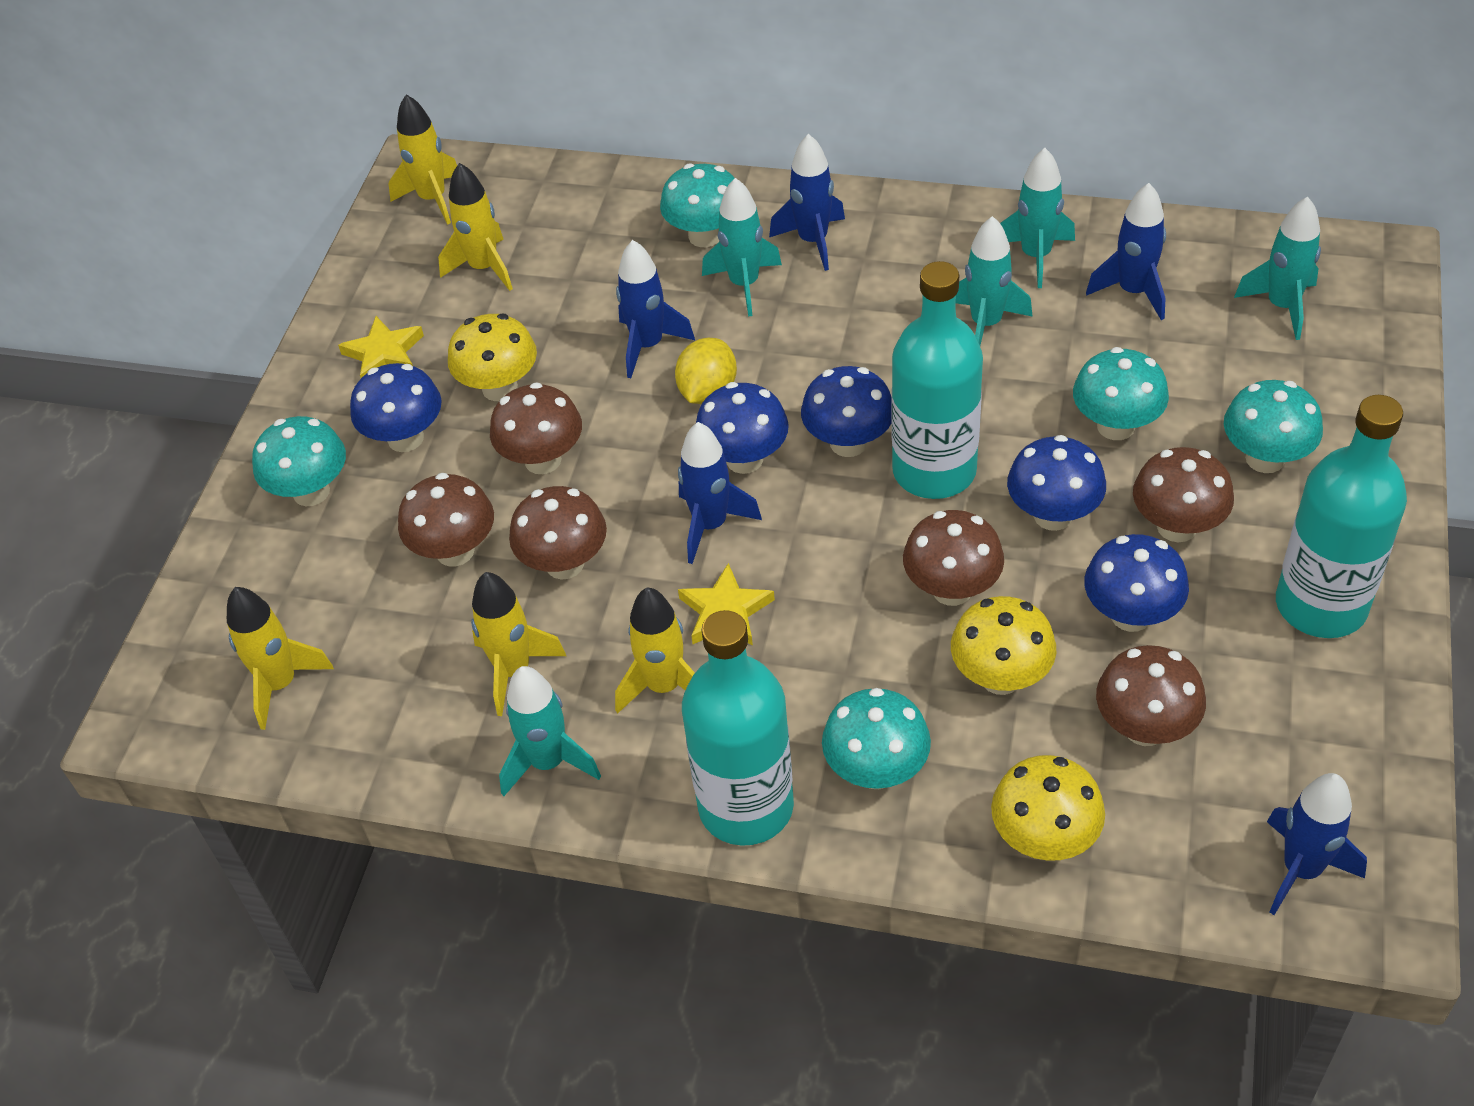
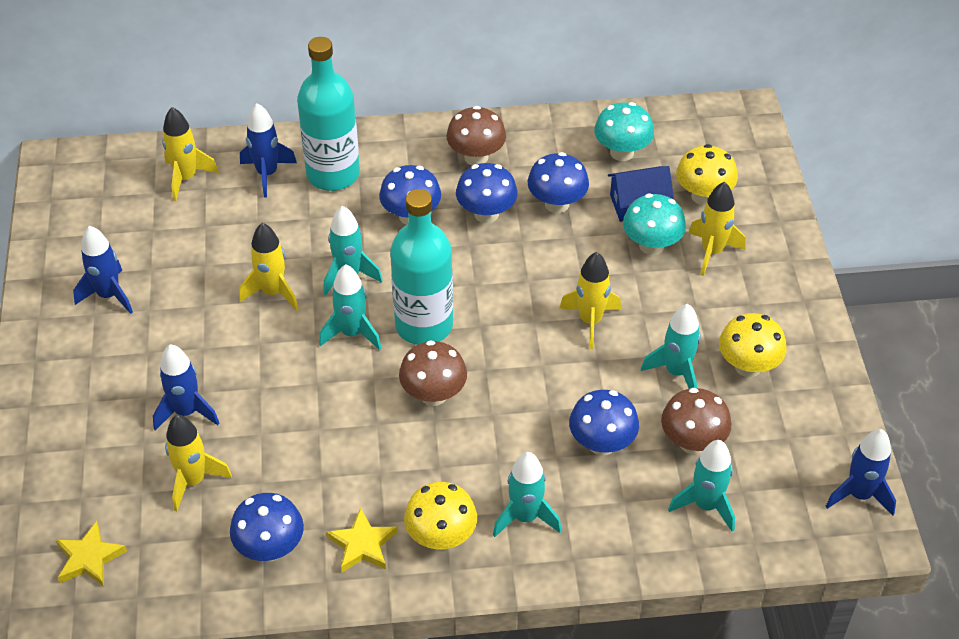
blue house: none = 0 -> [608,166,674,222] = 1
blue rocket: [616,240,695,378] [678,422,762,564] [769,134,845,271] [1086,183,1166,320] [1267,773,1367,915] = 5 -> [73,226,133,314] [153,344,219,431] [240,103,297,198] [826,429,896,516] = 4
brown mushroom: [398,473,494,567] [490,382,582,474] [509,486,607,580] [903,510,1004,606] [1096,645,1206,746] [1133,447,1234,542] = 6 -> [399,340,467,406] [446,106,506,165] [661,388,731,454] = 3
turquoise bottle: [682,610,794,846] [892,261,983,499] [1276,395,1407,638] = 3 -> [297,37,360,191] [390,189,453,345] = 2
turquoise mushroom: [252,416,346,506] [660,163,734,247] [822,688,931,789] [1073,347,1169,440] [1224,380,1323,473] = 5 -> [594,102,654,161] [623,194,686,255] = 2
yellow lemon: [675,338,737,404] = 1 -> none = 0

